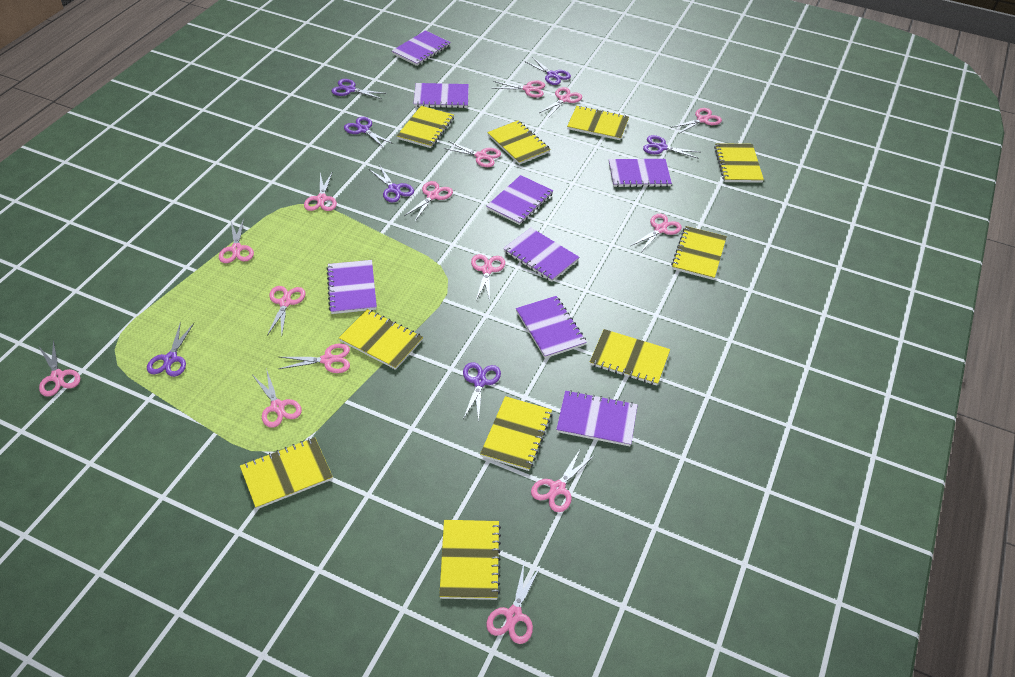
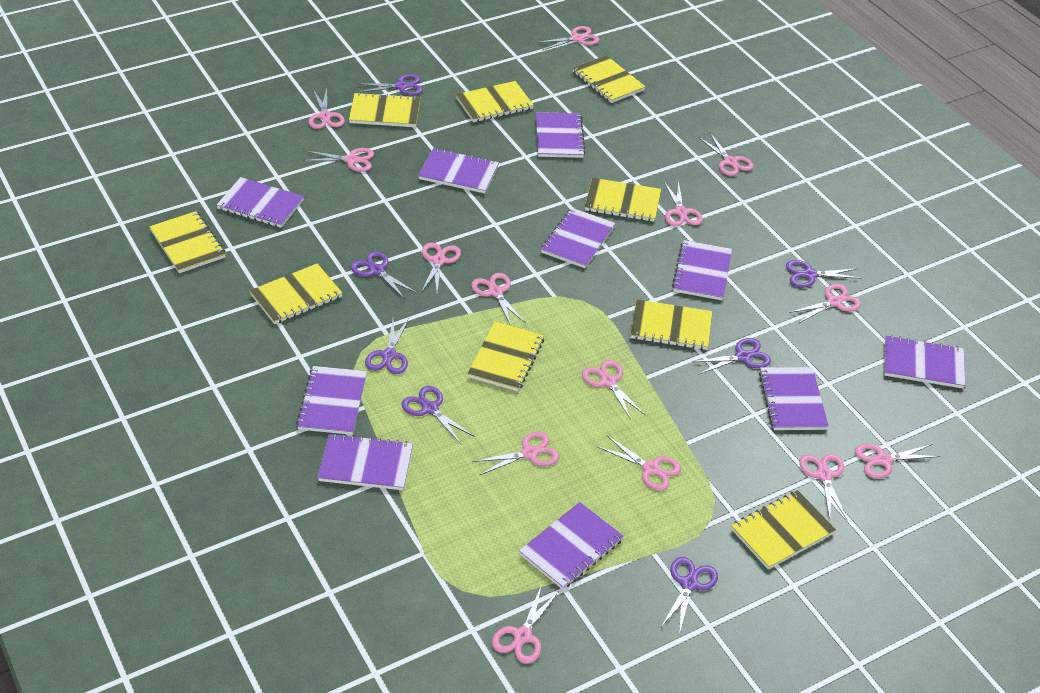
pink scissors: [39,340,80,397] [219,219,254,263] [253,368,302,428] [267,286,306,336] [279,344,350,373] [304,173,337,211] [404,181,453,221] [443,141,501,167] [471,254,505,301] [487,563,541,644] [492,80,545,98] [531,448,594,512] [539,87,582,118] [631,214,682,252] [671,108,722,134] = 15 -> [303,148,374,172] [309,89,345,129] [422,242,461,292] [471,273,526,326] [473,432,559,476] [492,585,559,664] [537,26,599,50] [582,360,645,420] [598,436,681,491] [664,180,703,226] [698,133,754,176] [789,284,861,323] [799,454,848,521] [855,444,940,479] = 14
purple notebook: [327,260,377,314] [392,30,451,66] [414,83,469,108] [486,175,554,225] [503,228,579,282] [516,296,587,358] [556,390,638,446] [609,159,672,187] = 8 -> [217,177,304,228] [296,366,367,435] [318,433,413,490] [418,148,499,193] [519,502,624,590] [536,112,585,158] [541,208,615,268] [672,240,732,300] [759,367,829,430] [884,335,965,388] = 10
yellow notebook: [240,437,333,509] [339,309,423,370] [397,106,454,148] [439,520,501,600] [480,396,552,471] [487,120,551,165] [567,106,629,140] [590,329,670,386] [671,226,727,280] [714,143,764,183] = 10 -> [149,211,226,273] [250,263,343,324] [349,92,420,127] [456,81,534,122] [467,321,544,391] [573,55,646,103] [585,178,661,222] [630,300,712,350] [731,490,836,569] = 9

